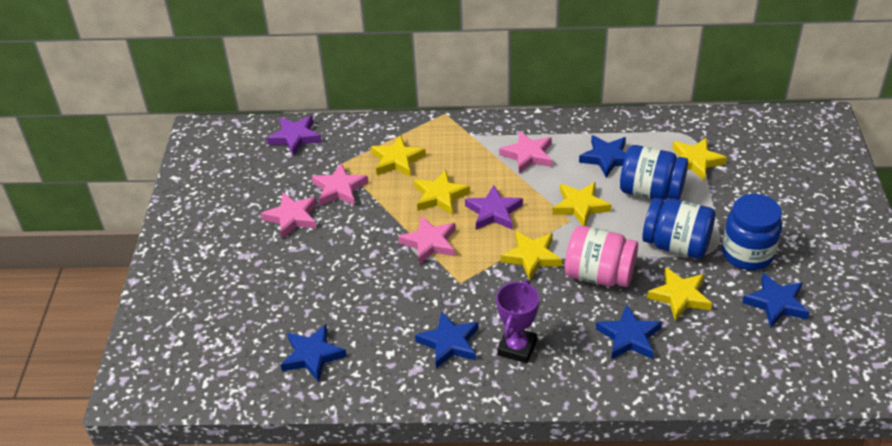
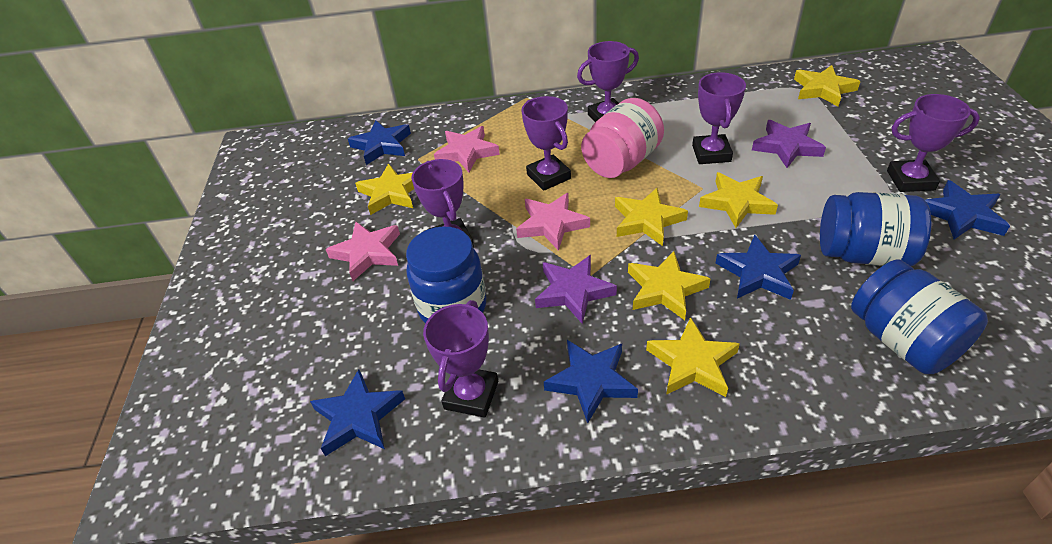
pink star: [261,193,317,239] [312,163,368,206] [398,216,456,265] [499,131,552,174] = 4 -> [326,222,400,281] [434,126,500,172] [516,193,590,251] = 3
purple trophy: [496,280,539,363] = 1 -> [412,159,474,248] [423,300,498,418] [522,96,571,191] [577,41,639,122] [692,72,746,164] [887,94,980,192] = 6

